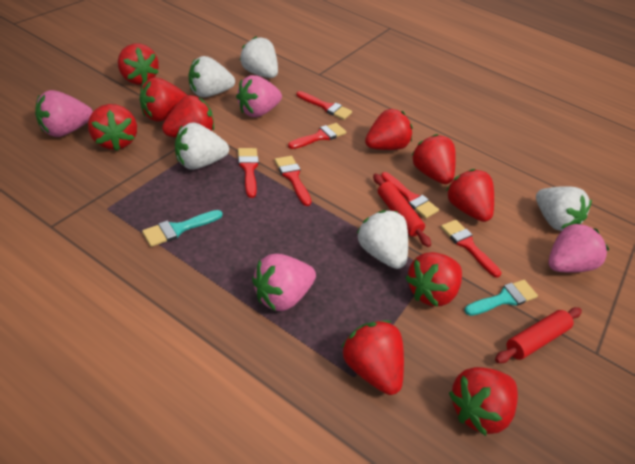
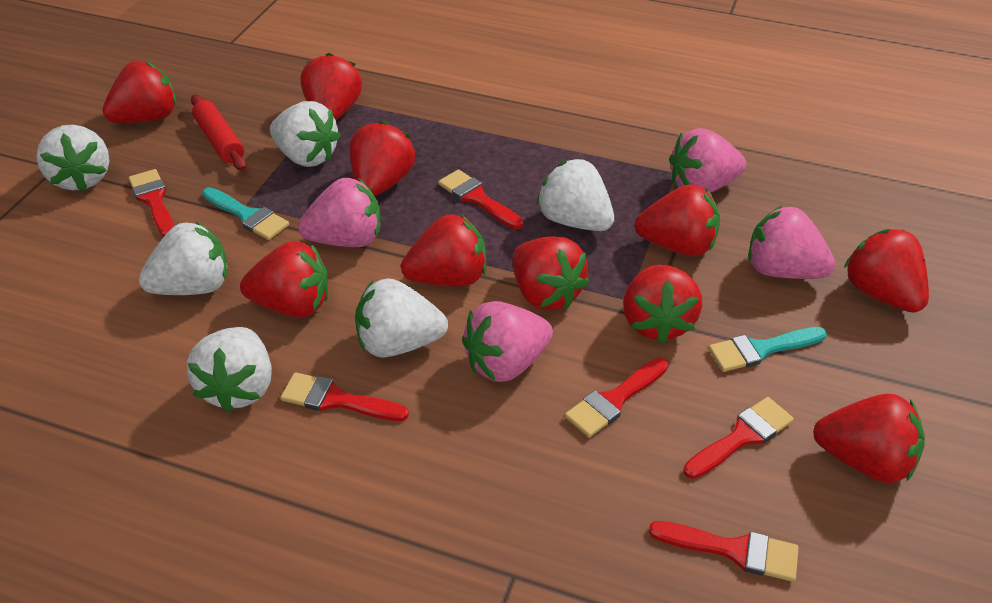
red rolling pin: [373,173,431,247] [495,307,582,363] = 2 -> [191,94,247,171] = 1
white strawberry: [175,122,229,170] [189,56,235,97] [240,36,278,78] [356,210,408,269] [536,186,592,231] = 5 -> [36,125,110,191] [139,221,227,295] [187,327,272,413] [270,101,341,167] [355,279,448,358] [537,159,614,231] = 6

